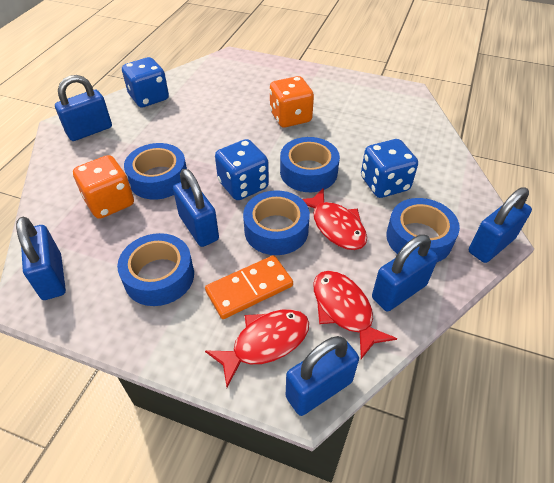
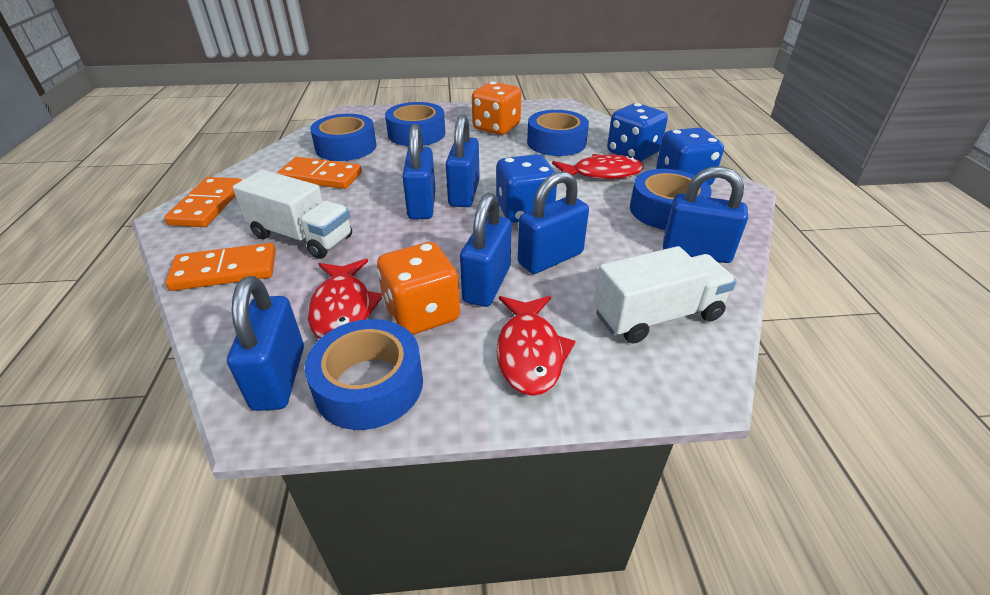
orange domino: [205,255,293,319] = 1 -> [164,177,242,227] [165,243,276,291] [277,157,362,189] = 3
white truck: none = 0 -> [233,170,352,259] [593,246,736,344] = 2

